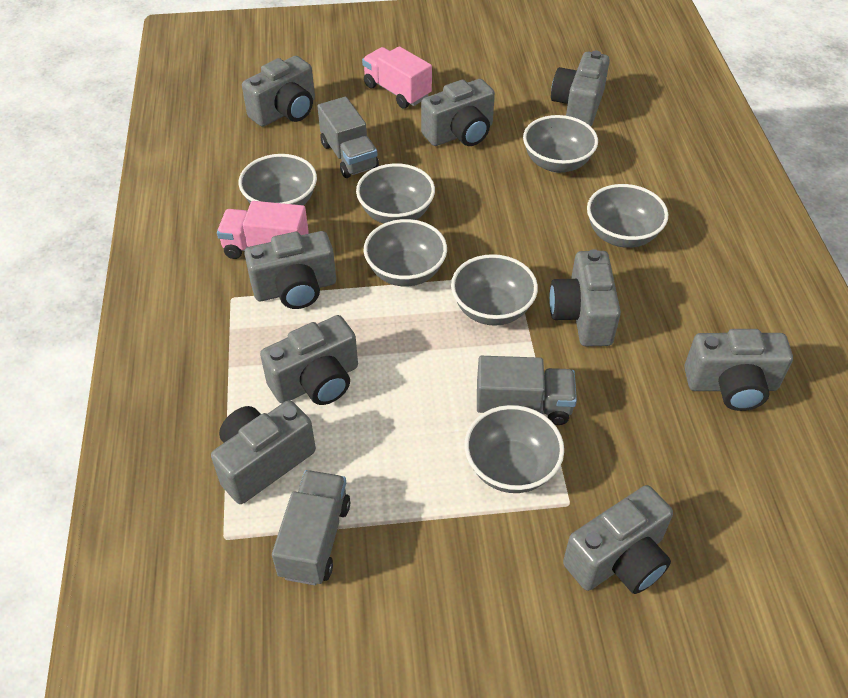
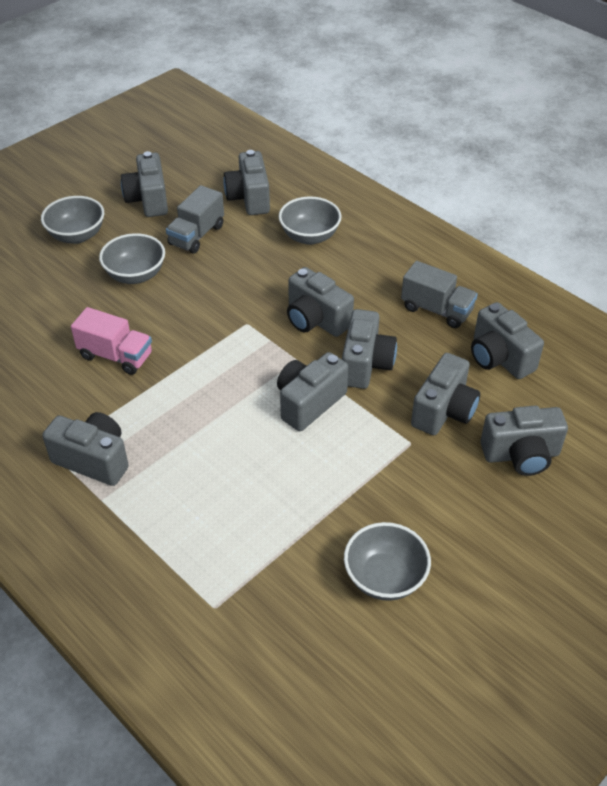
grey bowl: [238,154,317,205] [356,163,435,224] [364,219,447,286] [451,254,538,326] [465,405,564,493] [523,115,598,173] [587,184,668,248] = 7 -> [41,196,104,244] [99,233,165,284] [279,196,341,245] [344,522,431,601] = 4
grey truck: [272,470,350,585] [317,97,379,178] [477,356,577,425] = 3 -> [166,185,224,254] [401,261,478,328] = 2
pink truck: [217,201,309,259] [362,46,432,109] = 2 -> [71,307,152,375] = 1

